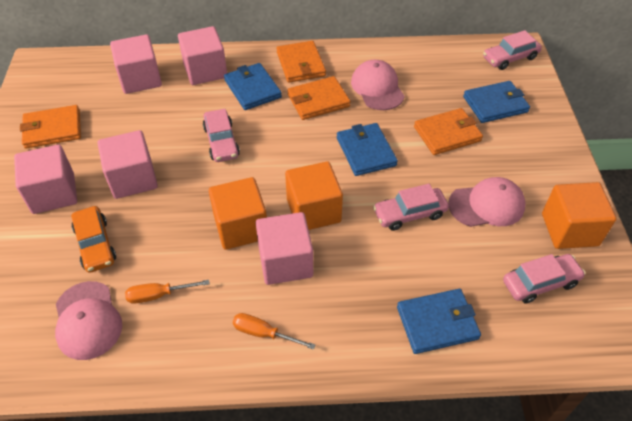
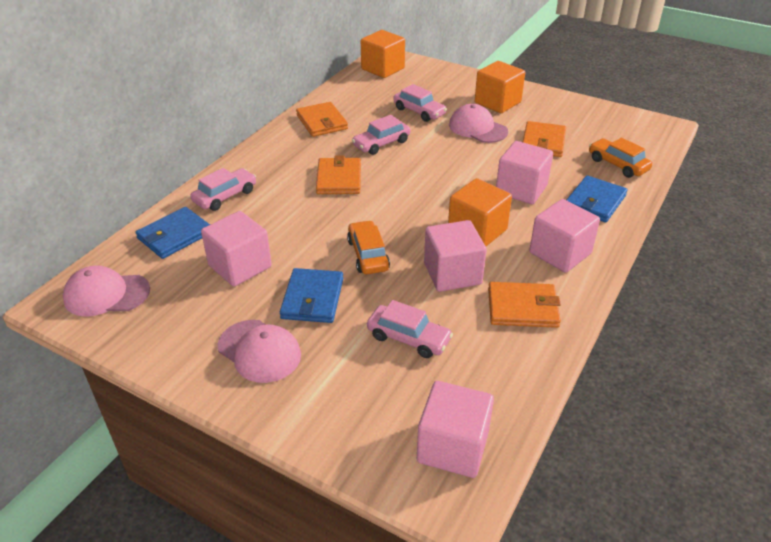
blue wallet: [224,63,282,110] [337,123,398,176] [397,289,481,354] [463,81,530,123] = 4 -> [135,207,210,259] [280,268,343,323] [567,175,628,222] = 3
orange car: [71,206,116,273] = 1 -> [347,220,390,274] [589,138,652,178] = 2
orange screwdriver: [125,280,210,304] [233,313,315,350] = 2 -> none = 0

